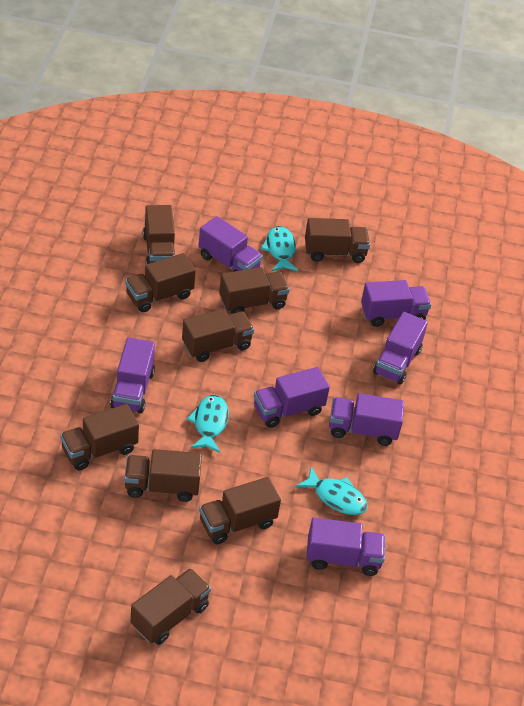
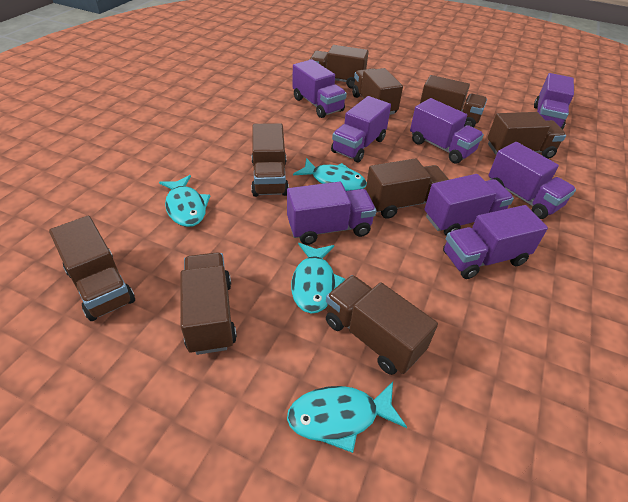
purple truck: [110,337,155,413] [198,216,263,272] [254,367,330,428] [306,517,385,576] [329,393,404,446] [361,280,431,327] [373,312,428,385] = 7 -> [287,182,376,245] [293,59,347,118] [331,96,391,162] [410,98,484,164] [424,174,514,236] [443,205,548,279] [488,142,576,219] [534,73,574,130] = 8
turquoise fish: [187,395,229,453] [260,226,298,271] [295,466,368,515] = 3 -> [159,175,210,227] [287,382,407,453] [291,243,345,314] [293,158,367,191] = 4

